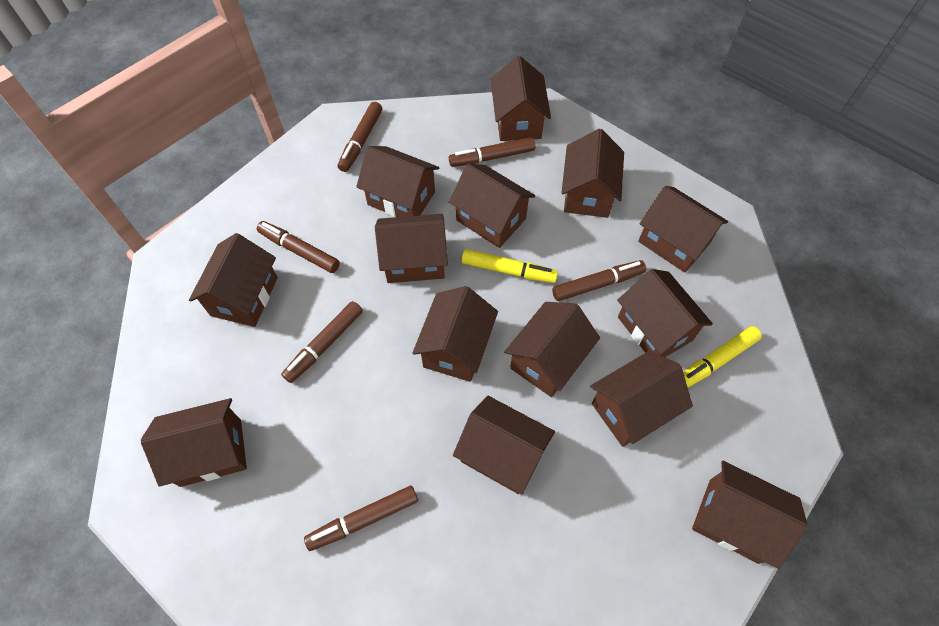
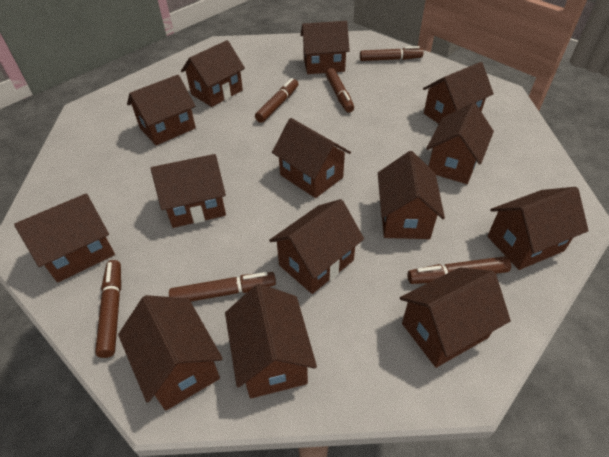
yellow marker: [461,249,558,283] [683,326,762,387] = 2 -> none = 0

